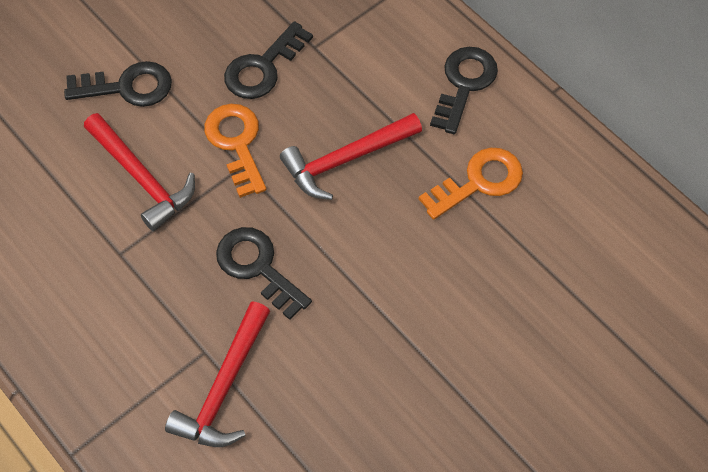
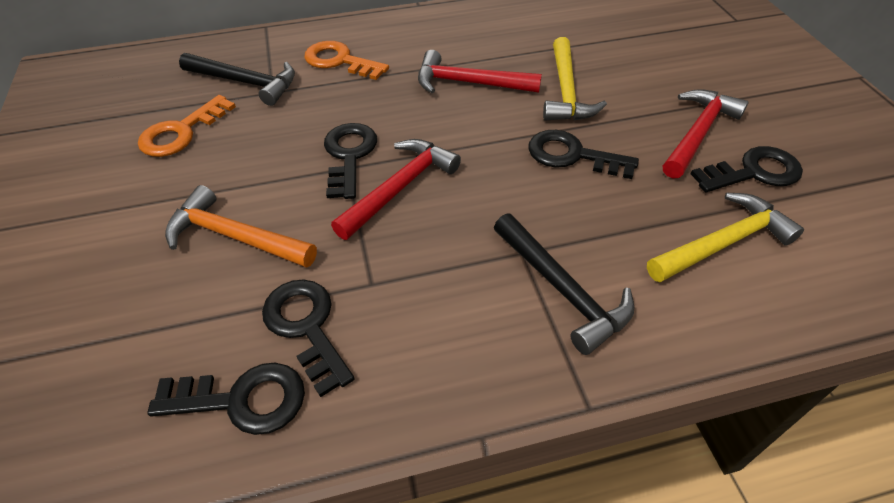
black hammer: none = 0 -> [179,53,295,106] [494,213,634,355] = 2
black key: [64,61,172,107] [216,227,312,320] [224,21,313,99] [430,47,498,134] = 4 -> [147,363,305,435] [262,279,355,397] [324,123,377,199] [528,130,639,179] [691,146,803,192] = 5
orange hammer: none = 0 -> [165,185,317,268] = 1
yellow hammer: none = 0 -> [543,37,607,120] [647,193,804,282] = 2

